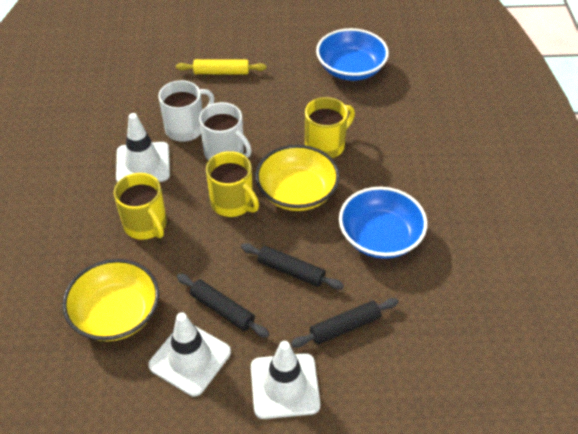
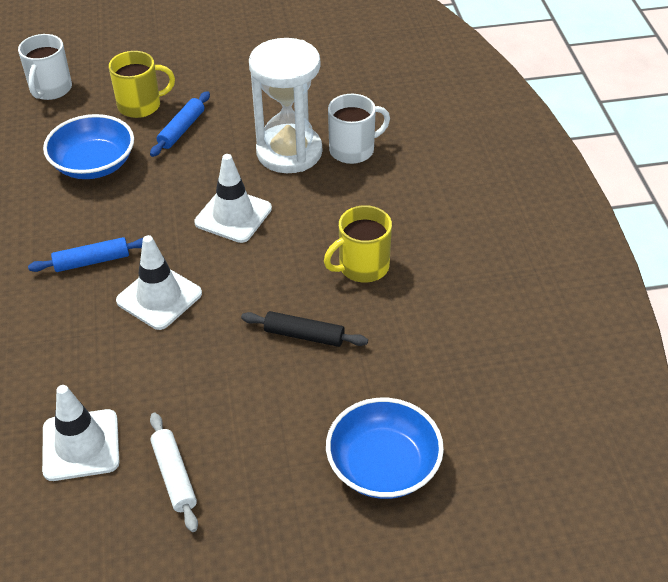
black rolling pin: [177,274,270,338] [241,243,344,290] [291,298,398,348] = 3 -> [241,311,368,347] = 1
blue rolling pin: none = 0 -> [28,237,143,272] [150,91,210,157] = 2
white hourglass: none = 0 -> [249,38,322,173] = 1
white rolling pin: none = 0 -> [150,412,198,532] = 1
yellow bowl: [62,259,159,341] [255,145,340,211] = 2 -> none = 0
yellow mug: [114,173,167,240] [206,151,259,217] [305,97,355,158] = 3 -> [109,51,175,118] [324,205,392,283] = 2
yellow rolling pin: [176,59,266,75] = 1 -> none = 0

